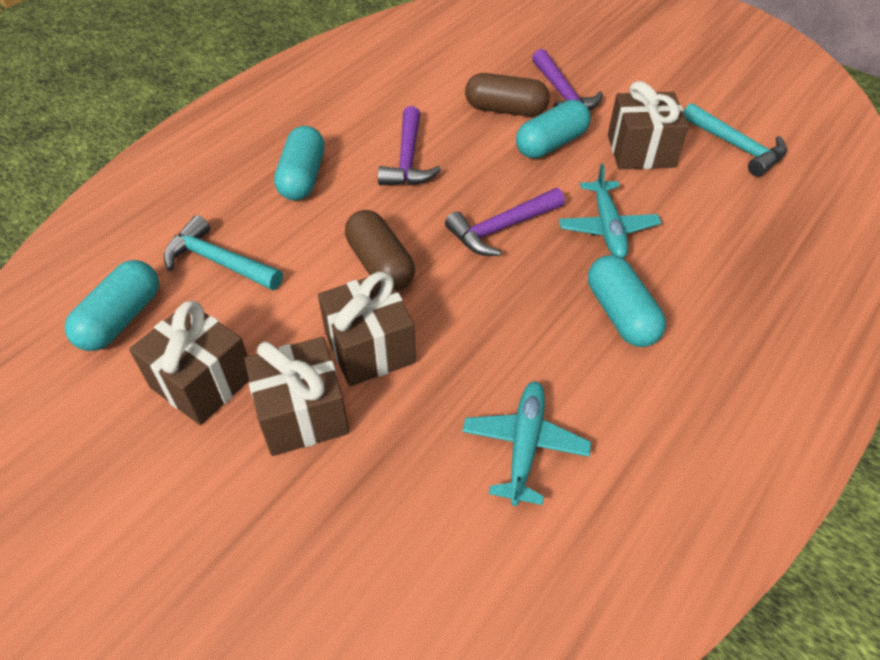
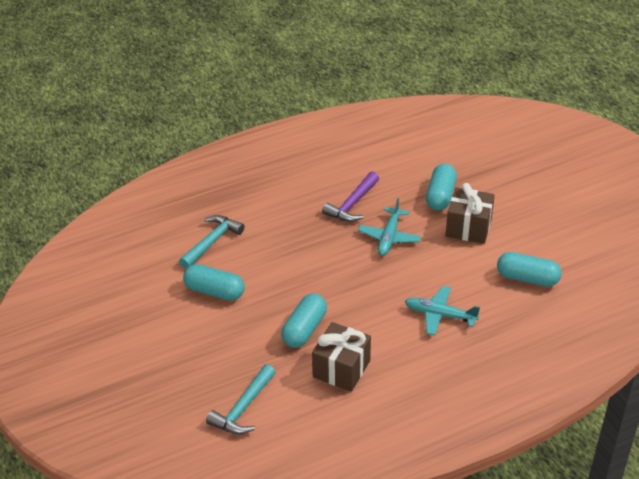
brown capsule: [345,210,415,291] [465,73,550,117] = 2 -> none = 0
brown gift: [129,300,249,425] [244,337,349,456] [318,272,416,386] [608,81,689,169] = 4 -> [312,322,371,392] [446,183,495,244] = 2
purple hammer: [378,106,441,185] [445,188,565,256] [532,49,603,111] = 3 -> [322,171,379,222] = 1

